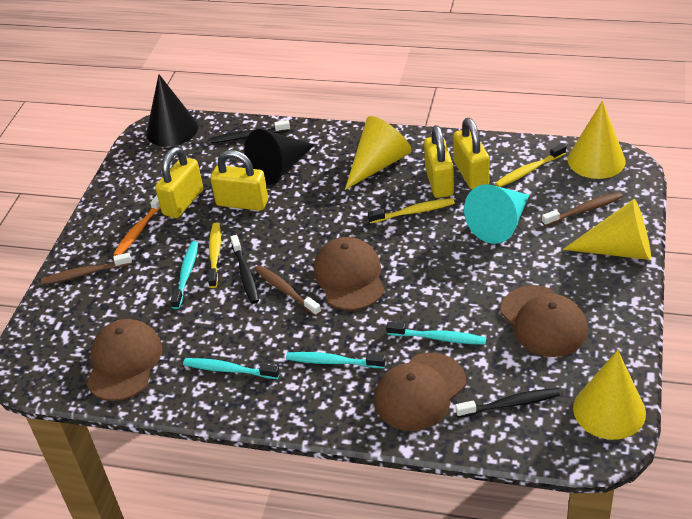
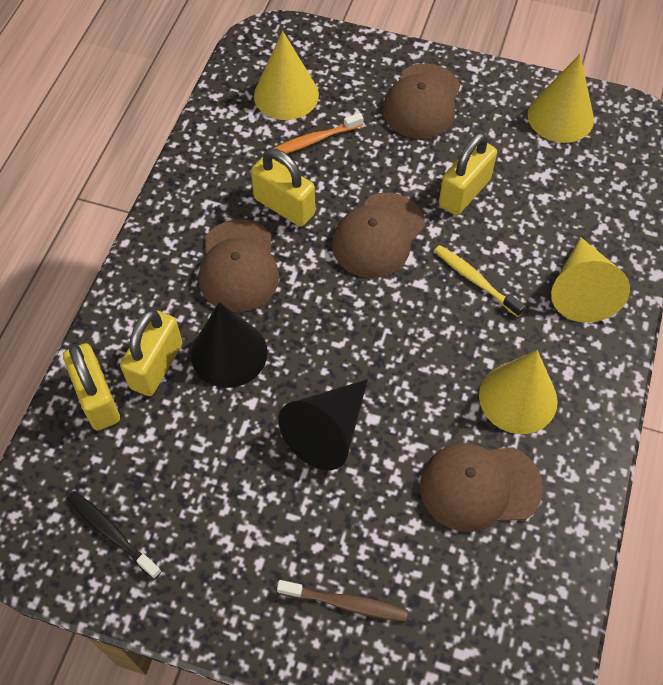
black toothbrush: [210,120,290,143] [230,235,259,304] [455,388,560,418] = 3 -> [67,491,162,579] = 1
brown toothbrush: [41,253,132,285] [255,265,321,316] [542,192,623,226] = 3 -> [277,580,408,622] = 1
turquoise cone: [464,184,529,244] = 1 -> none = 0
turquoise toothbrush: [171,241,198,309] [183,358,280,379] [286,352,386,368] [387,322,486,345] = 4 -> none = 0
yellow toothbrush: [208,223,221,288] [368,198,455,224] [495,144,566,187] = 3 -> [434,245,525,317] = 1

